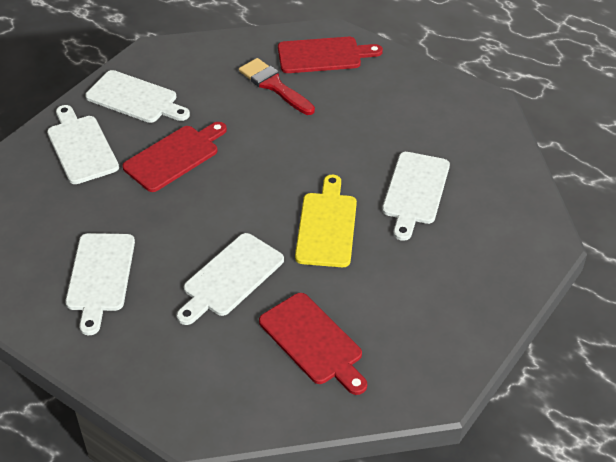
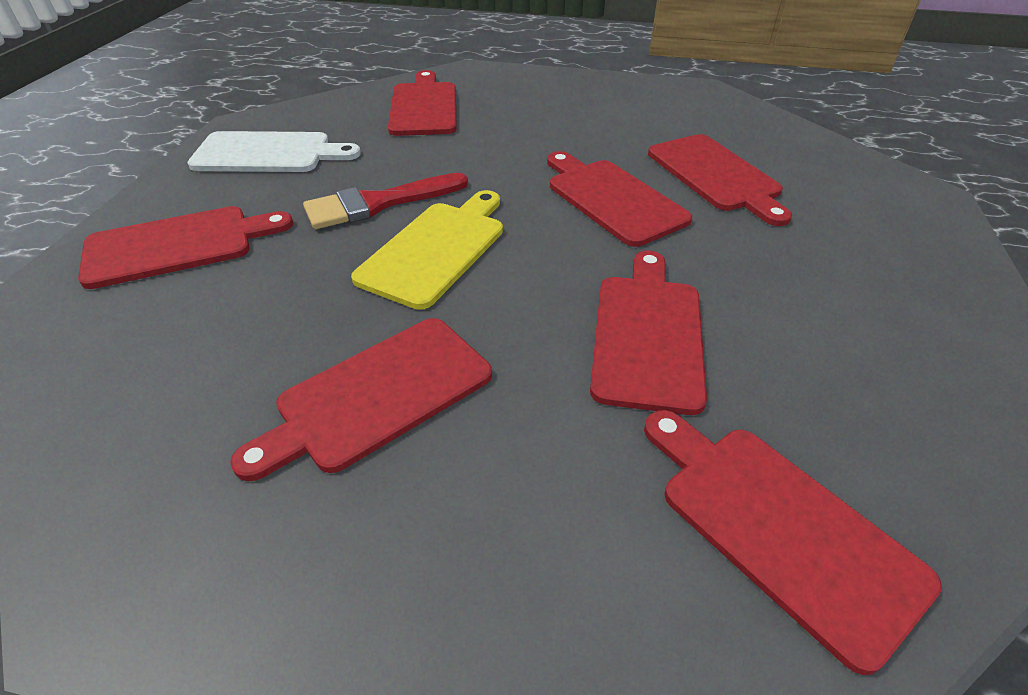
red cutting board: [123,122,227,192] [259,293,367,395] [278,37,383,73] = 3 -> [78,206,293,289] [230,318,492,481] [388,70,457,136] [547,151,692,247] [590,251,707,415] [644,410,942,675] [648,134,792,226] = 7
white cutting board: [47,105,119,184] [65,233,135,335] [85,70,190,123] [177,233,284,325] [382,152,450,241] = 5 -> [187,131,361,172] = 1

